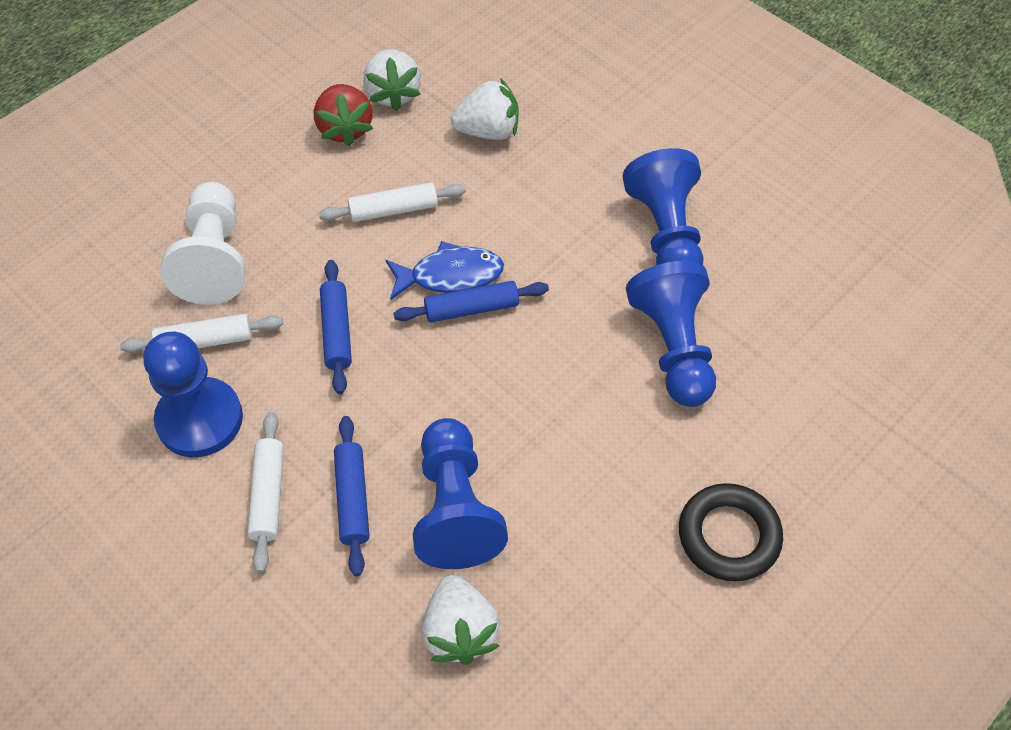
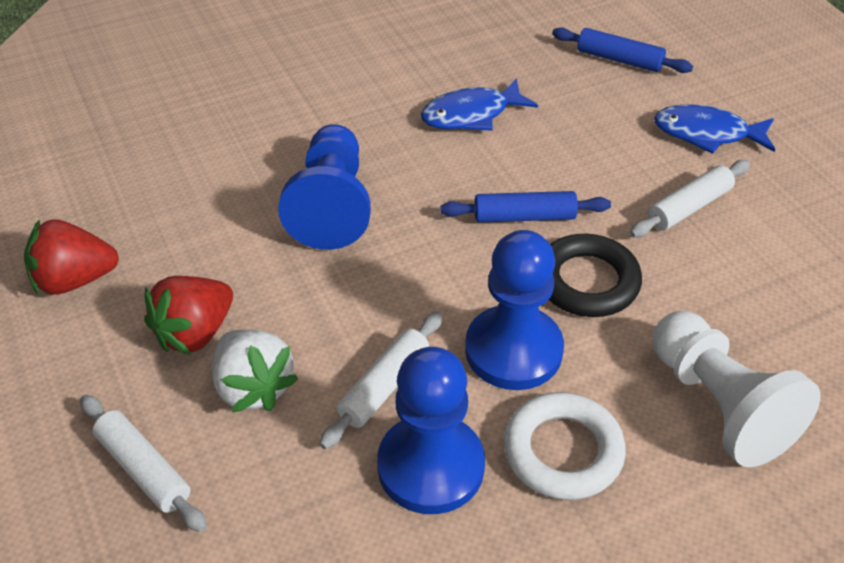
blue fish: [386,241,504,300] = 1 -> [421,78,538,131] [654,104,775,154] = 2
blue pawn: [143,332,243,457] [413,418,508,569] [622,148,704,265] [626,261,716,407] = 4 -> [278,124,371,250] [377,347,485,514] [465,230,564,390] = 3
blue rolling pin: [320,260,352,394] [334,416,370,576] [393,281,549,323] = 3 -> [440,191,611,223] [552,27,693,73] = 2
red strawberry: [314,84,373,146] = 1 -> [24,219,119,295] [144,276,233,355] = 2
white ring: none = 0 -> [503,392,626,500] = 1
white strawberry: [363,49,421,111] [422,575,500,665] [450,78,519,140] = 3 -> [212,329,299,412] = 1

